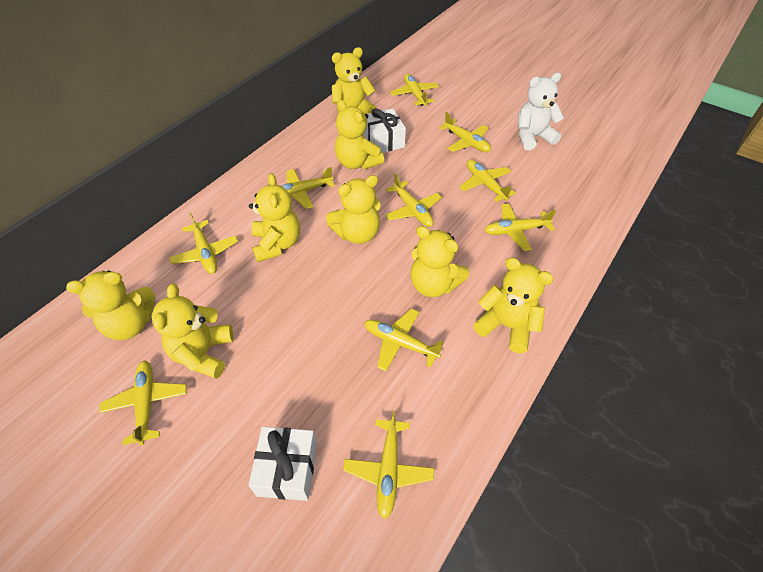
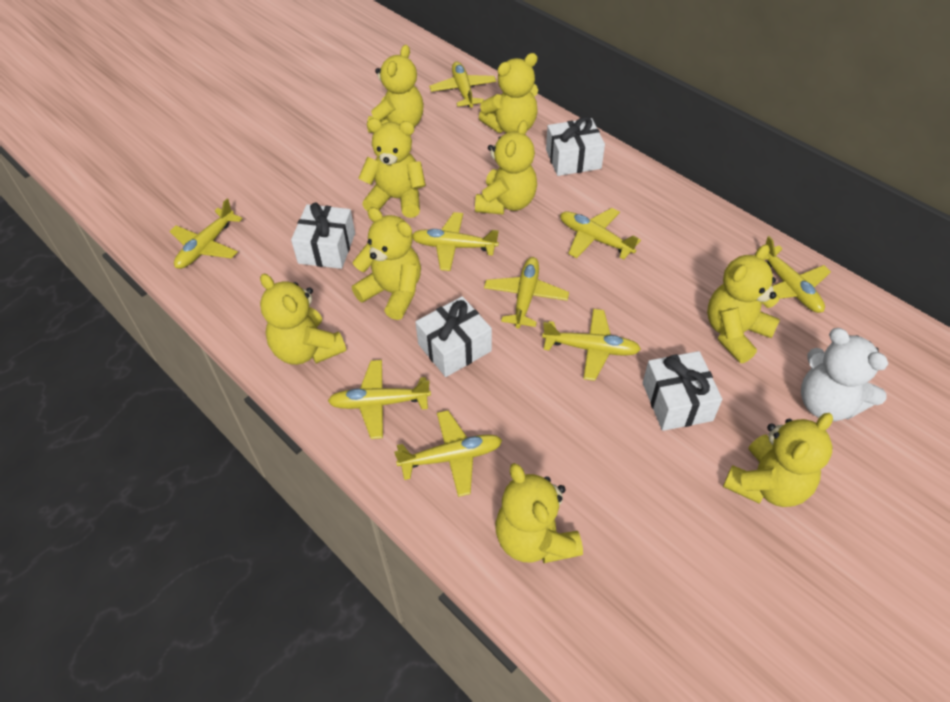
white gift: [248,427,317,501] [364,108,406,153] = 2 -> [291,202,355,269] [415,296,492,377] [546,117,605,176] [643,351,722,431] = 4
yellow plane: [99,360,187,445] [169,212,238,274] [282,167,335,209] [343,411,434,519] [364,308,444,371] [385,173,442,227] [390,74,439,106] [439,112,491,152] [459,160,516,202] [484,203,556,251] = 10 -> [169,199,243,269] [328,360,431,439] [394,410,502,497] [412,212,499,271] [429,62,496,108] [484,257,569,328] [542,309,641,381] [560,208,641,260] [754,236,831,313] = 9
yellow teddy bear: [66,270,155,340] [152,283,233,379] [249,173,300,262] [326,175,381,244] [332,47,376,114] [335,100,384,169] [411,226,469,297] [473,257,554,353] = 8 -> [260,274,346,365] [352,207,421,320] [358,118,426,218] [367,45,423,133] [475,120,537,215] [479,53,538,133] [495,463,583,563] [707,244,780,363] [723,413,833,507] = 9

